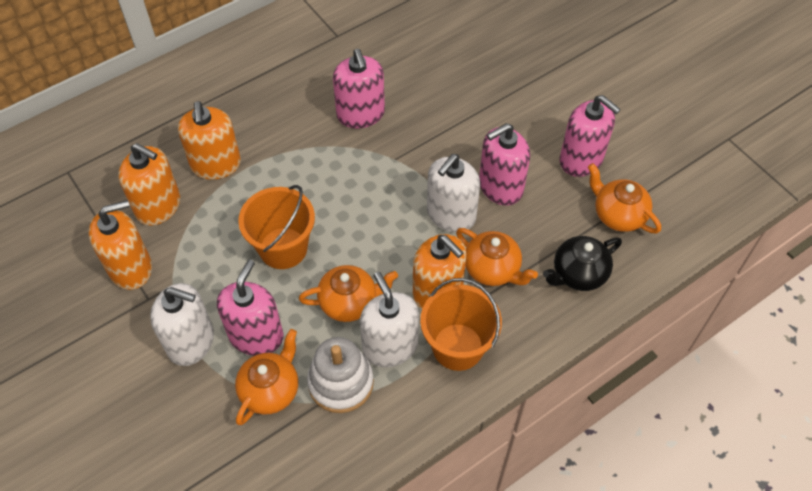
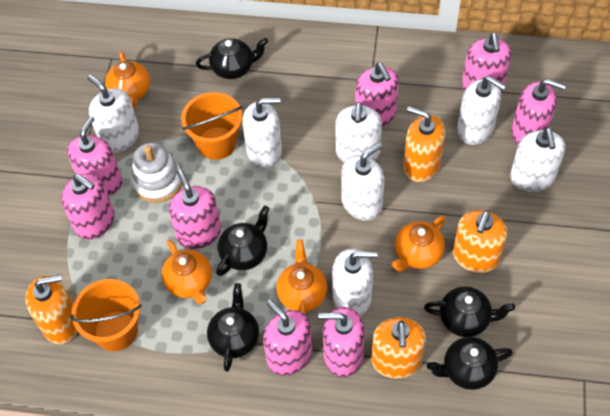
black teapot: [543,236,622,291] = 1 -> [196,38,268,79] [207,283,259,372] [216,205,269,276] [424,287,515,337] [427,337,513,390] = 5
pink soap dispenser: [217,260,284,356] [333,49,385,128] [479,123,530,206] [560,95,621,177] = 4 -> [61,173,115,240] [67,116,122,196] [169,169,221,249] [263,299,312,376] [319,307,365,377] [355,63,399,127] [462,33,512,92] [511,79,566,145] = 8
white soap dispenser: [150,283,214,366] [360,272,419,367] [427,154,480,233] = 3 -> [87,75,139,153] [242,98,282,169] [332,248,378,316] [336,102,382,162] [341,143,384,221] [457,76,506,145] [510,127,566,192] = 7

